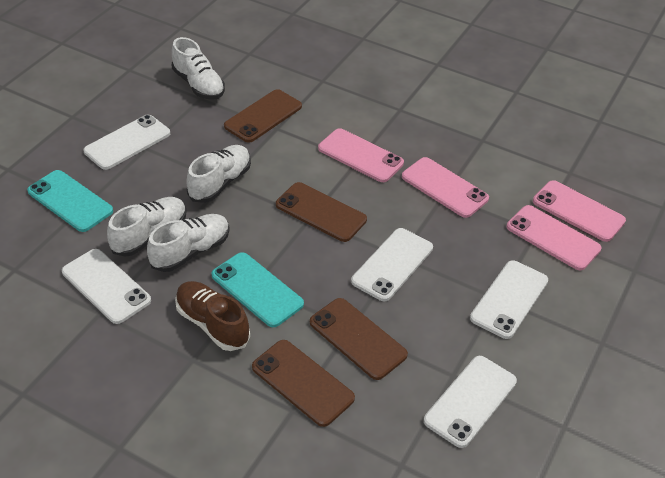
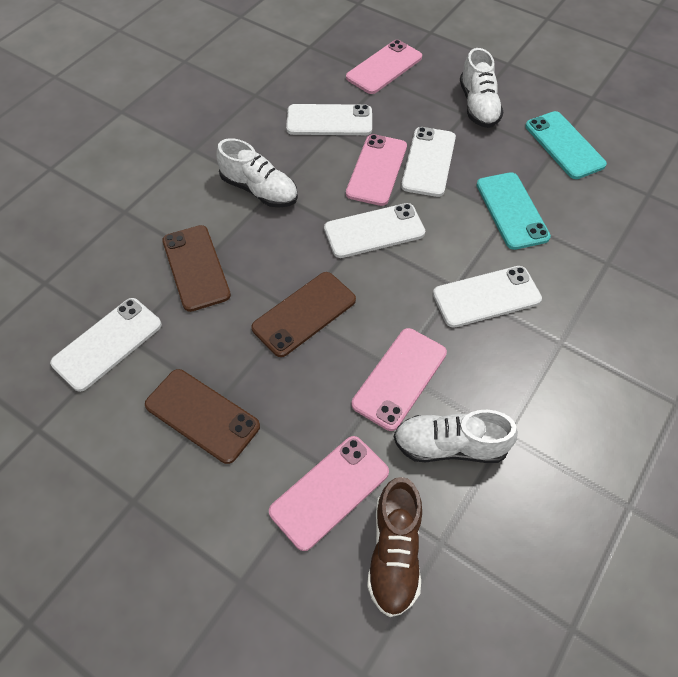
brown phone: [224,89,302,142] [252,340,355,427] [276,182,367,242] [310,298,408,380] = 4 -> [145,369,260,464] [162,225,231,312] [251,272,356,357] = 3
white shoe: [107,197,187,257] [147,214,230,272] [172,37,225,100] [186,145,251,203] = 4 -> [217,138,298,208] [394,410,518,463] [460,48,504,128] = 3

